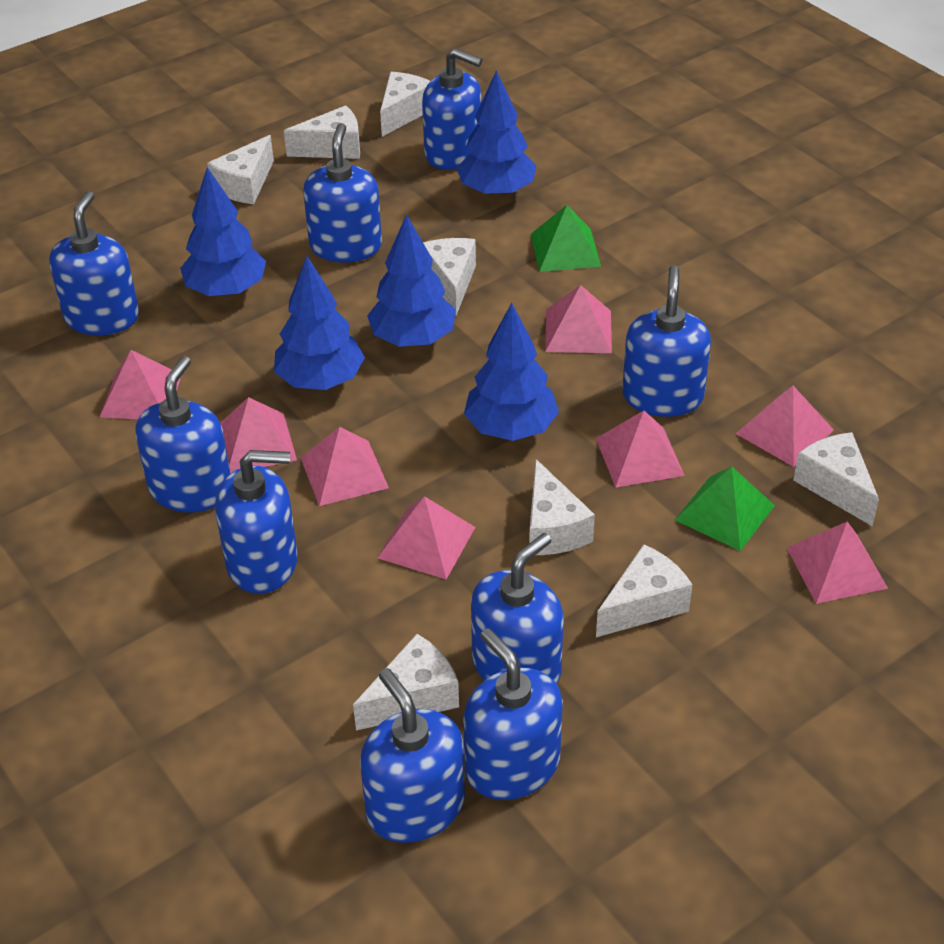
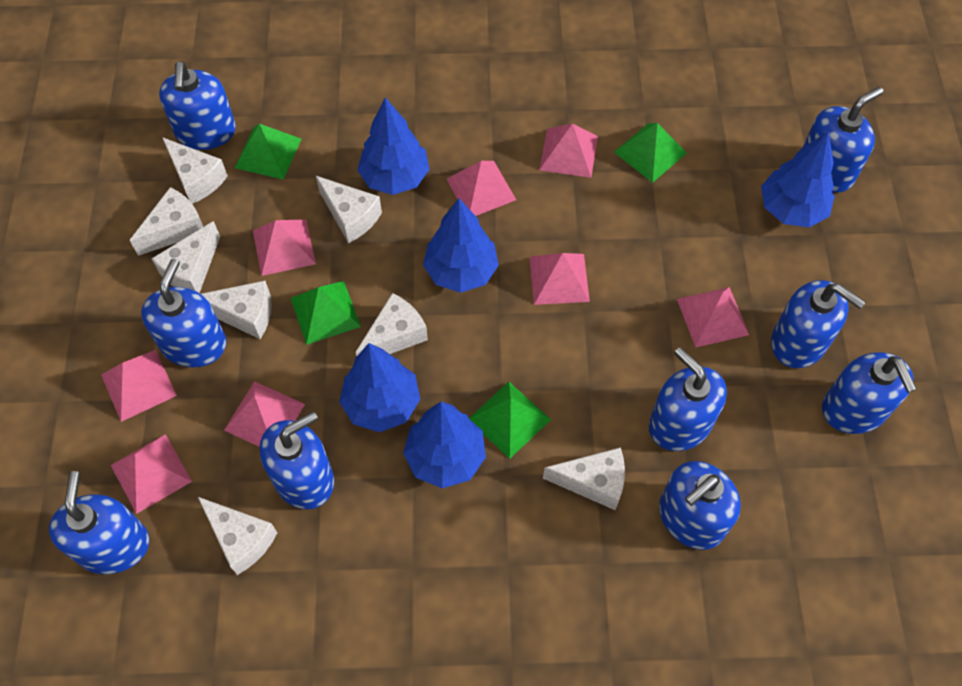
green pyramid: [531,205,601,272] [675,466,775,551] = 2 -> [235,124,301,180] [291,281,361,345] [469,382,551,459] [614,123,687,183] = 4

